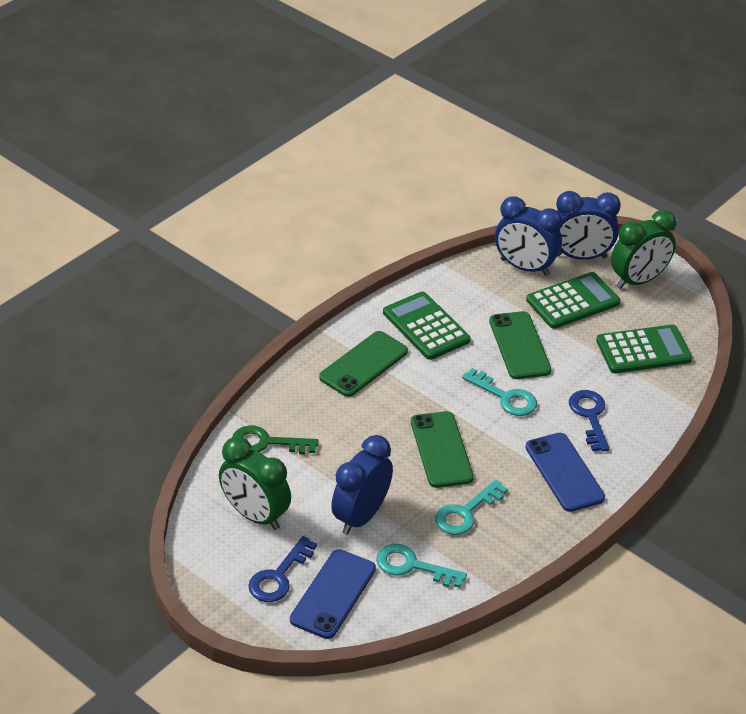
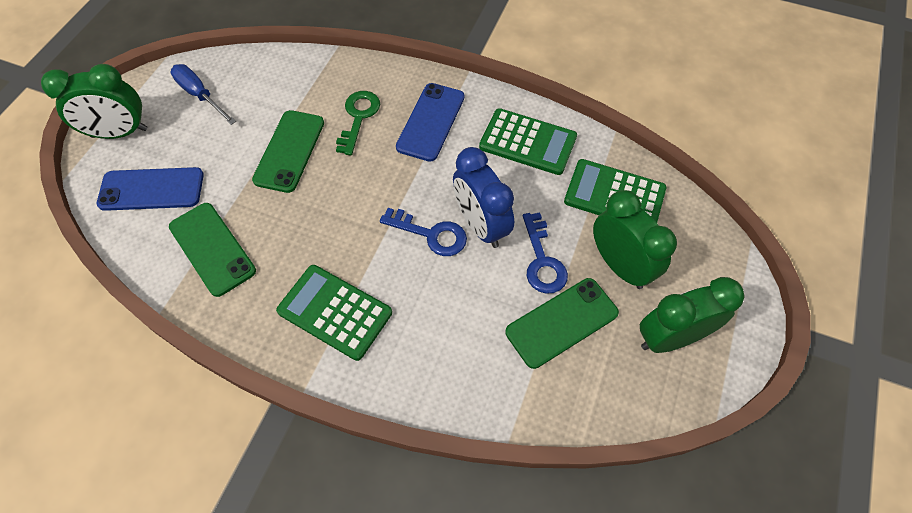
blue clock: [331,435,393,535] [495,196,562,276] [556,191,621,260] = 3 -> [453,147,514,248] = 1
blue screwdriver: none = 0 -> [170,64,236,125] = 1
green clock: [219,437,291,530] [611,210,676,289] = 2 -> [41,64,147,139] [593,190,677,289] [640,277,745,353] = 3
turquoise key: [376,544,467,588] [435,480,508,535] [462,368,537,416] = 3 -> none = 0

